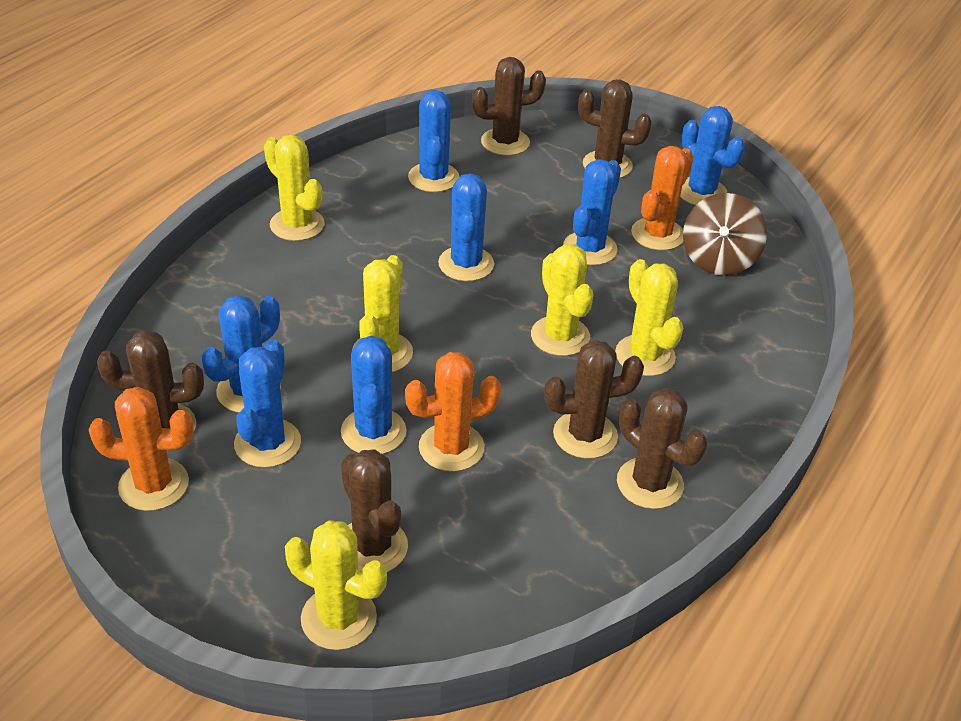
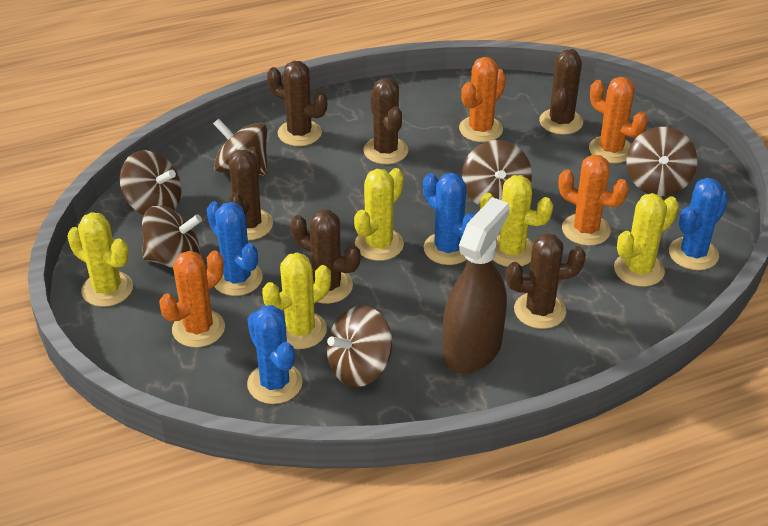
blue cactus: [202,295,281,413] [234,339,301,468] [341,336,406,454] [408,90,460,192] [438,173,494,281] [563,159,621,265] [680,106,745,206] = 7 -> [207,202,263,296] [247,305,303,404] [423,173,475,265] [669,178,728,270] = 4
brown spinning top: [683,193,767,276] = 1 -> [120,150,181,216] [142,206,202,268] [213,118,268,176] [327,306,392,387] [462,140,532,206] [626,127,697,196] = 6
brown spray bottle: none = 0 -> [443,197,510,374] = 1
orange cactus: [89,387,194,511] [405,352,501,472] [631,146,693,250] = 3 -> [159,251,225,348] [459,57,506,142] [558,154,629,246] [589,77,648,163] = 4

